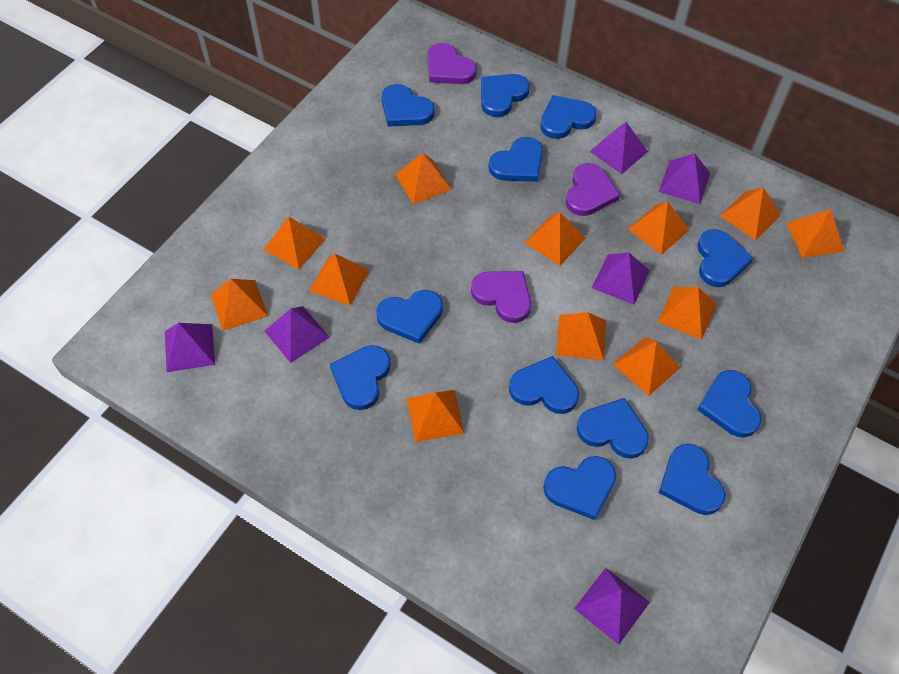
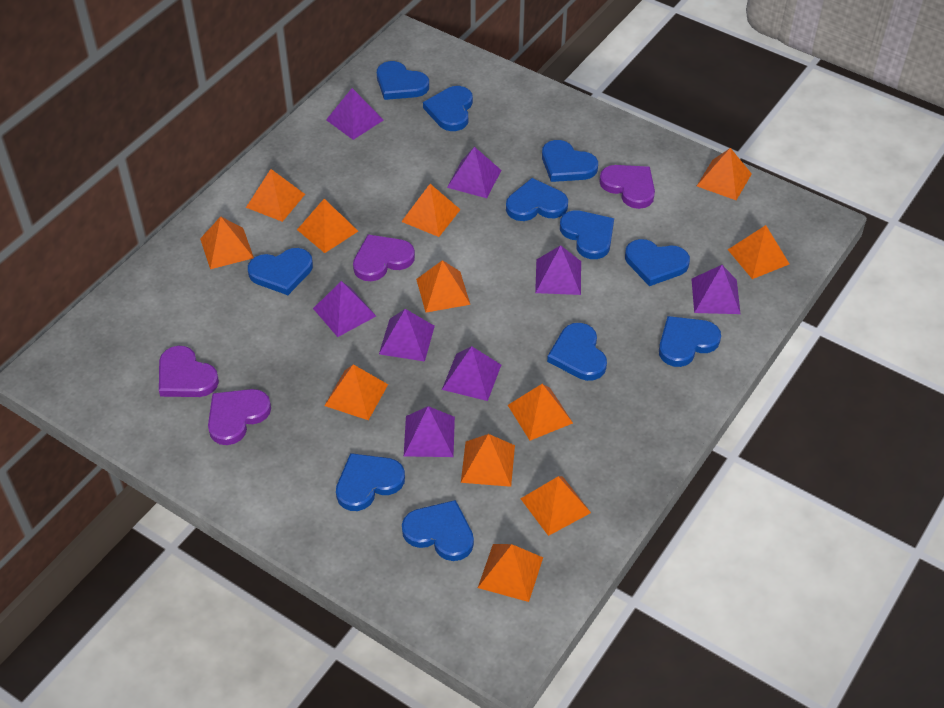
blue heart: [330,345,391,410] [376,290,443,344] [382,84,435,127] [481,74,530,117] [489,137,543,182] [509,356,579,414] [540,95,597,139] [543,456,616,520] [577,398,649,459] [659,444,726,515] [697,229,753,287] [697,370,761,438] = 12 -> [248,248,313,295] [336,453,405,511] [377,61,429,100] [402,500,474,561] [423,86,473,131] [506,178,568,221] [542,140,598,182] [547,323,607,381] [560,210,614,259] [625,239,690,286] [659,316,721,367] = 11
purple heart: [427,43,477,84] [471,271,531,323] [566,163,620,216] = 3 -> [159,345,219,397] [208,389,271,445] [353,234,415,281] [599,165,655,209] = 4
purple pyramid: [165,323,215,372] [265,306,330,363] [574,568,650,645] [589,122,648,174] [592,252,650,305] [659,153,710,204] = 6 -> [313,281,376,337] [326,88,383,140] [379,309,435,361] [404,406,455,457] [442,346,501,401] [447,147,502,198] [535,245,581,295] [691,265,740,314] = 8

